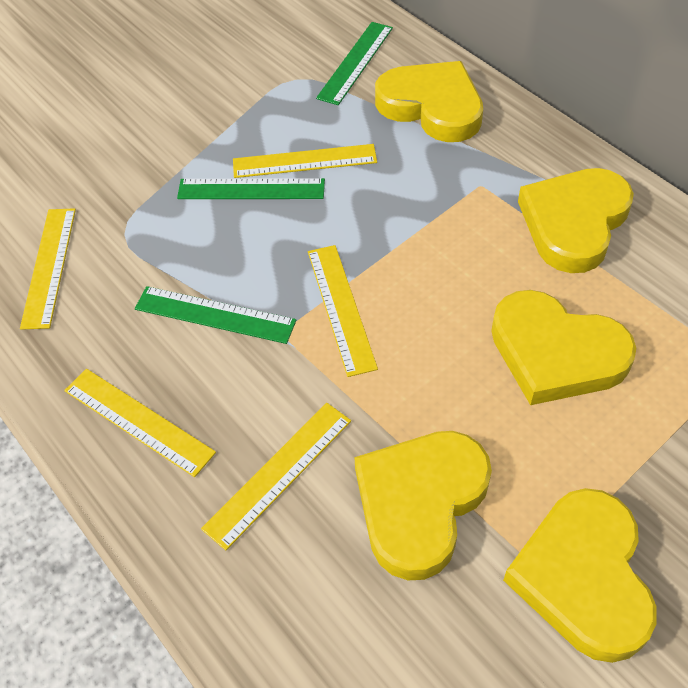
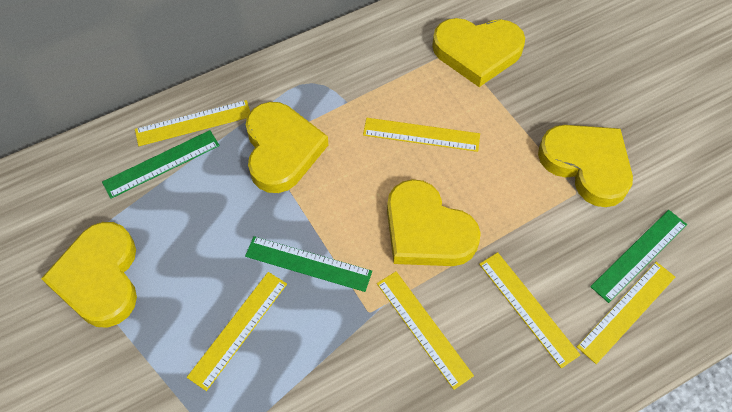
yellow ruler: [20,208,76,330] [64,369,216,477] [201,403,351,550] [233,144,377,178] [308,245,378,377] = 5 -> [135,100,250,146] [187,272,287,391] [363,118,480,152] [377,271,474,390] [479,252,580,368] [577,262,675,364] = 6

